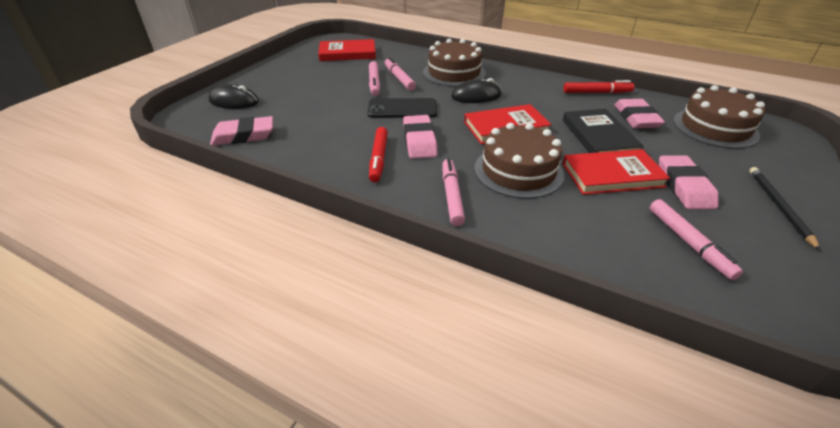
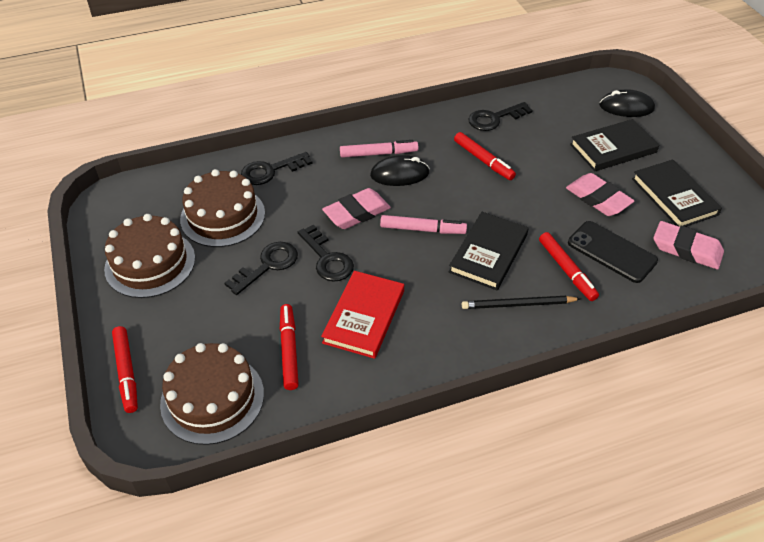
black book: [563,109,644,153] = 1 -> [449,212,528,290] [570,119,659,171] [632,160,722,227] = 3
black key: none = 0 -> [225,242,298,295] [241,152,313,185] [298,224,354,282] [468,102,533,131] = 4
pink eraser: [210,116,273,145] [403,115,438,159] [614,99,665,128] [659,155,719,209] = 4 -> [322,188,391,229] [566,173,634,216] [653,221,724,269] = 3
pink marker: [369,61,380,96] [385,57,416,91] [442,158,465,226] [650,199,743,280] = 4 -> [340,140,418,158] [380,215,467,234] = 2
red book: [318,39,376,61] [464,104,552,144] [563,149,670,195] = 3 -> [321,271,404,359] = 1
red marker: [369,127,388,182] [563,80,634,93] = 2 -> [112,326,138,413] [280,304,299,390] [454,132,516,180] [539,232,599,301] = 4

